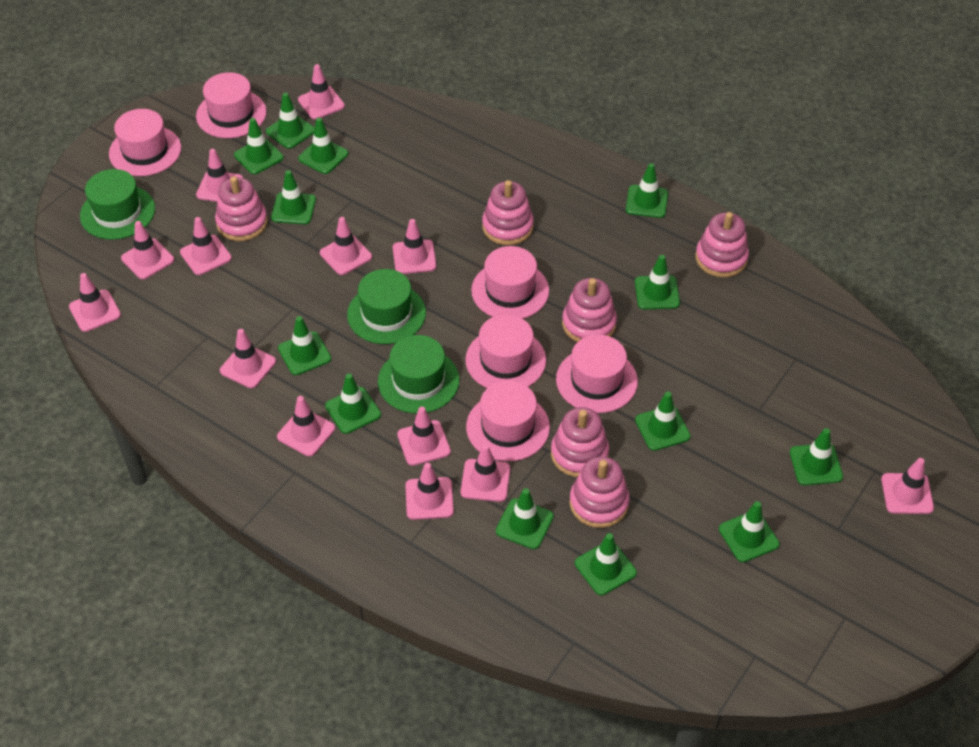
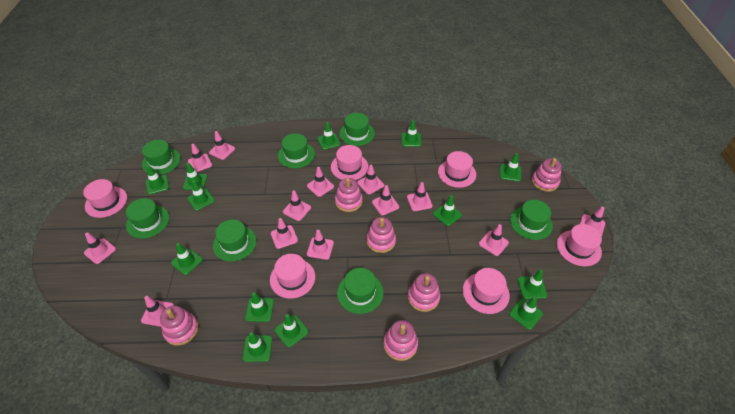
green hat: [80,169,155,240] [347,269,426,344] [378,335,459,414] = 3 -> [126,198,169,239] [142,140,181,175] [213,220,257,262] [278,133,315,168] [337,268,384,314] [339,113,375,146] [510,200,553,240] = 7

